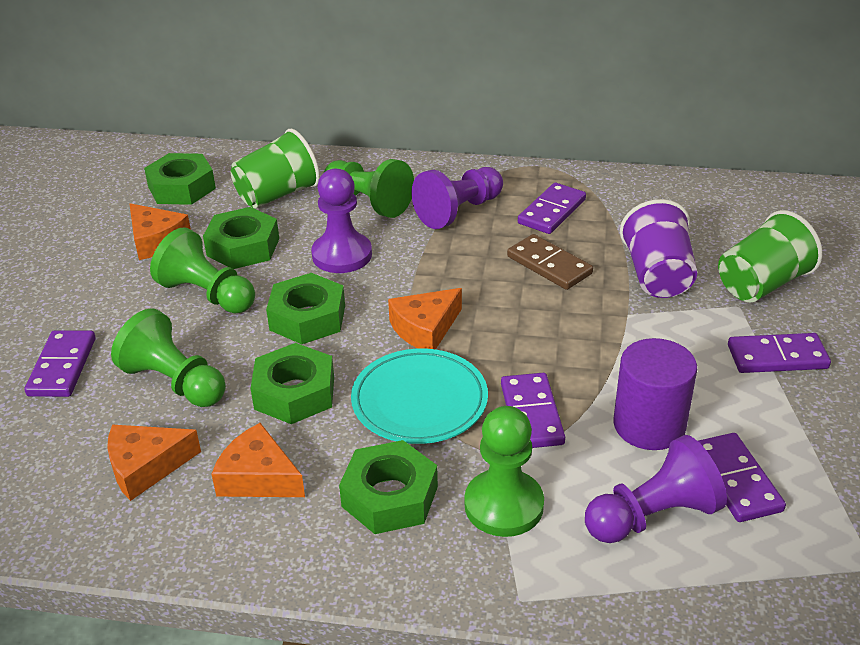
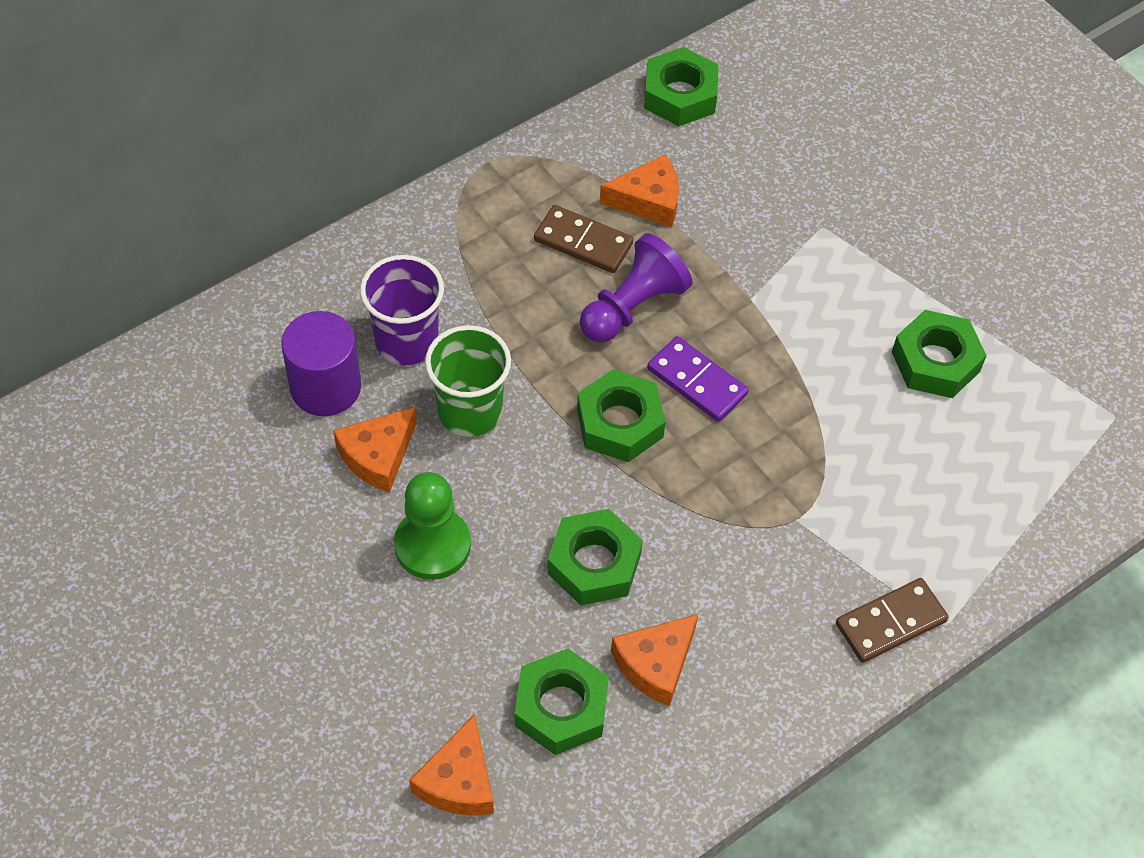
brown domino: [507,234,593,290] = 1 -> [534,205,633,273] [836,578,948,663] = 2
green cup: [231,129,320,208] [718,210,823,302] = 2 -> [425,325,511,437] = 1
green pawn: [111,308,226,407] [150,227,255,313] [324,159,414,218] [465,406,544,537] = 4 -> [394,472,471,580] = 1
purple domino: [24,330,96,397] [501,373,565,448] [518,183,586,234] [698,433,786,522] [728,333,831,373] = 5 -> [647,336,749,422] = 1
purple pawn: [311,169,372,273] [411,167,503,229] [585,435,727,543] = 3 -> [580,233,692,342] = 1
turquoise plate: [351,349,488,444] = 1 -> none = 0

